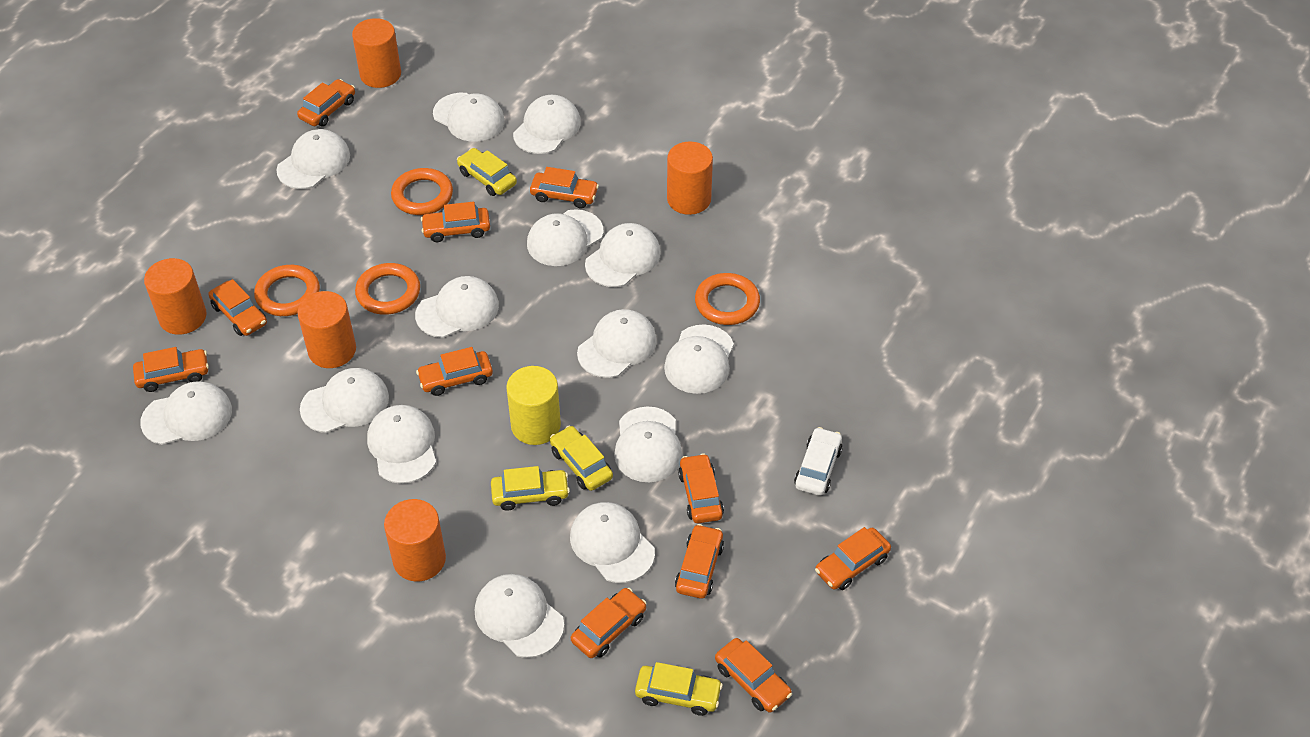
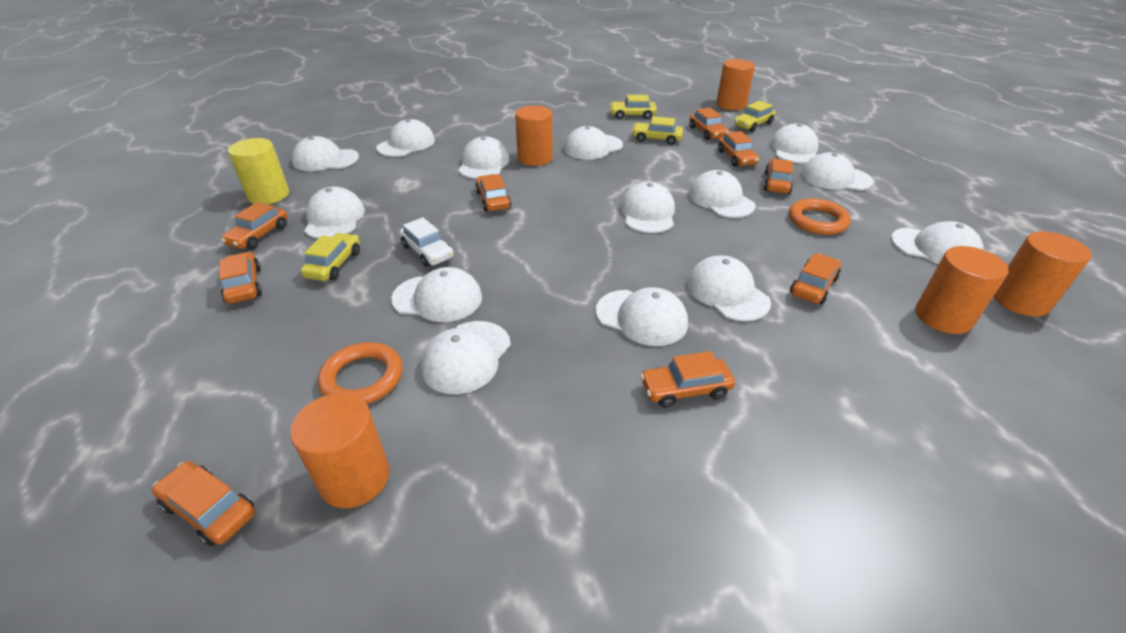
orange car: [133,347,209,392] [208,279,267,336] [297,79,355,127] [416,347,493,396] [421,202,490,242] [530,167,599,208] [571,588,647,658] [675,524,724,599] [678,453,724,523] [715,638,792,712] [815,527,891,590] = 11 -> [152,461,255,546] [219,252,262,304] [221,202,288,249] [475,174,511,212] [640,351,735,408] [690,108,729,140] [718,131,759,167] [763,159,793,194] [790,253,841,304] = 9
orange ring: [254,265,320,316] [355,263,420,315] [391,168,453,215] [695,273,760,325] = 4 -> [318,342,402,404] [789,198,851,235] = 2

